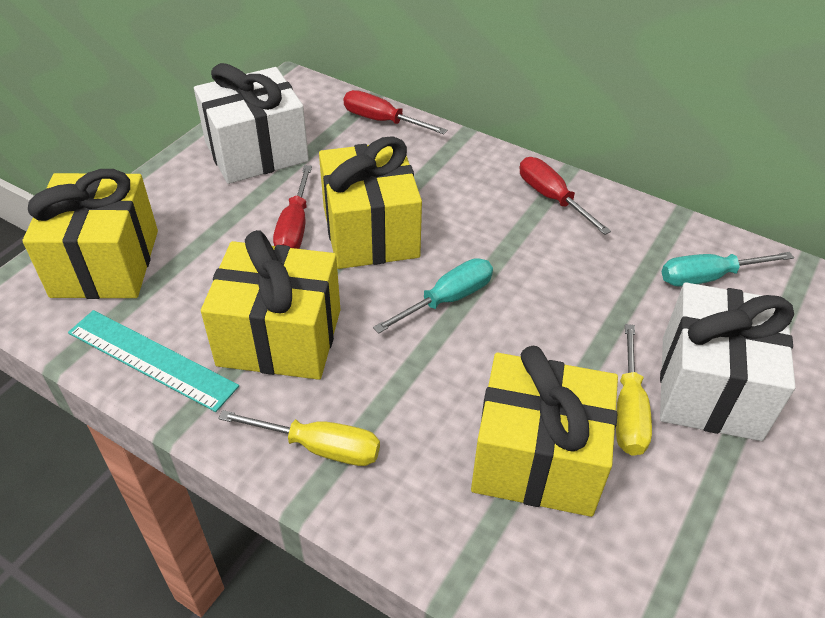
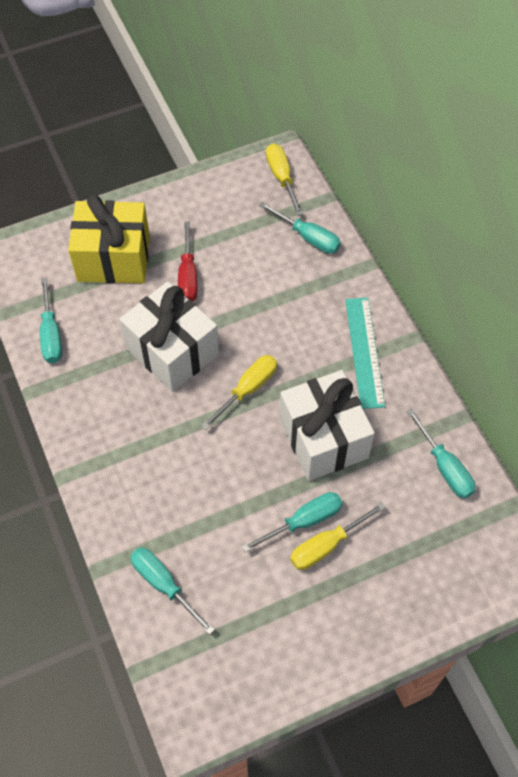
red screwdriver: [273,165,312,249] [344,90,447,134] [520,157,611,235] = 3 -> [178,222,197,301] = 1
turquoise screwdriver: [373,258,493,334] [662,252,794,287] = 2 -> [40,277,62,363] [131,548,215,635] [242,492,343,552] [259,202,341,254] [407,409,475,498] = 5
yellow gift: [23,169,158,299] [201,230,340,380] [319,136,422,269] [471,346,618,517] = 4 -> [68,194,150,283] = 1
yellow screwdriver: [218,410,380,466] [616,324,652,456] = 2 -> [201,355,277,430] [266,144,303,216] [290,502,386,570] = 3

